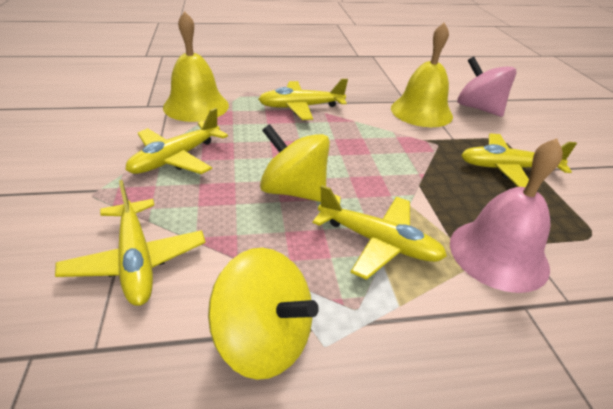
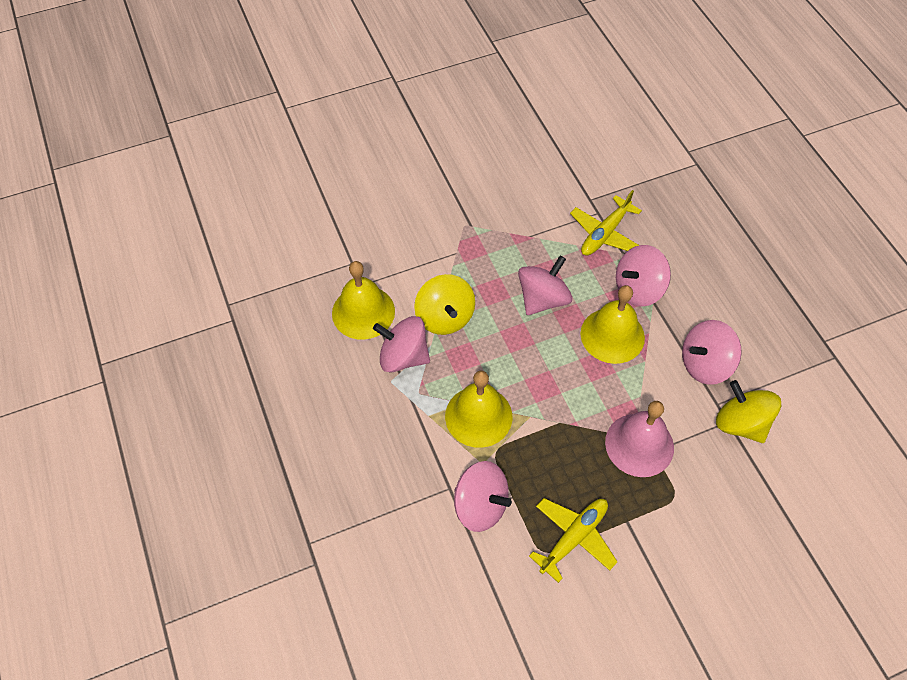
pink spinning top: [457,57,516,117] = 1 -> [373,316,430,373] [454,461,512,532] [518,256,572,315] [616,245,671,307] [682,320,742,385] = 5
yellow bell: [163,11,229,122] [391,23,453,127] = 2 -> [332,261,395,340] [445,370,512,448] [581,285,645,364] = 3
yellow plane: [55,180,206,306] [125,108,228,174] [258,79,348,120] [312,185,447,280] [461,133,577,187] = 5 -> [529,498,618,583] [570,190,642,256] = 2

